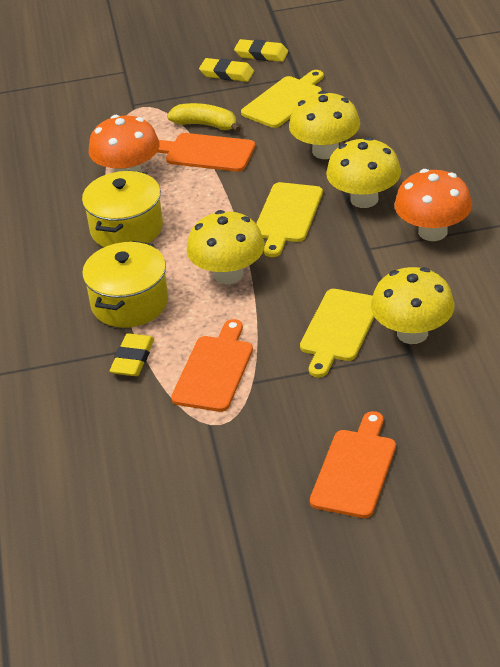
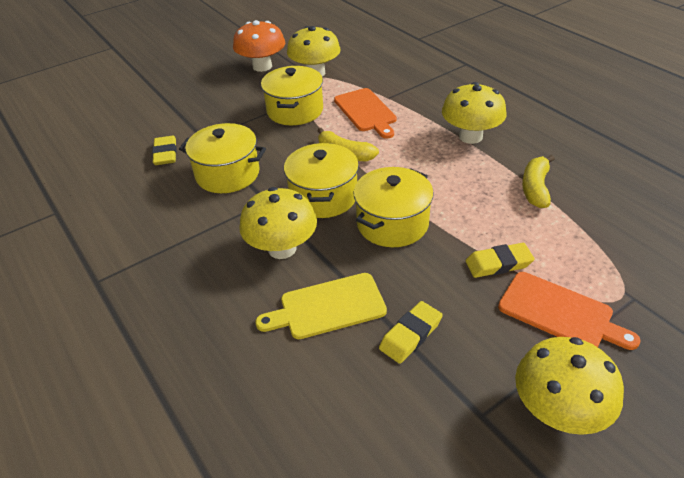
orange cutting board: [157,133,255,172] [171,319,253,412] [310,411,396,518] = 3 -> [334,88,397,139] [498,272,640,350] = 2
orange mushroom: [88,115,159,172] [395,169,472,241] = 2 -> [233,20,285,72] = 1
yellow banana: [167,103,241,132] = 1 -> [318,128,379,162] [522,155,555,208] = 2
yellow cutting board: [241,70,324,128] [256,182,323,257] [300,289,375,377] = 3 -> [255,273,387,339] = 1
yellow pot: [82,171,163,247] [82,241,168,328] = 2 -> [179,123,266,193] [261,66,323,125] [284,143,359,218] [353,167,434,247] = 4

